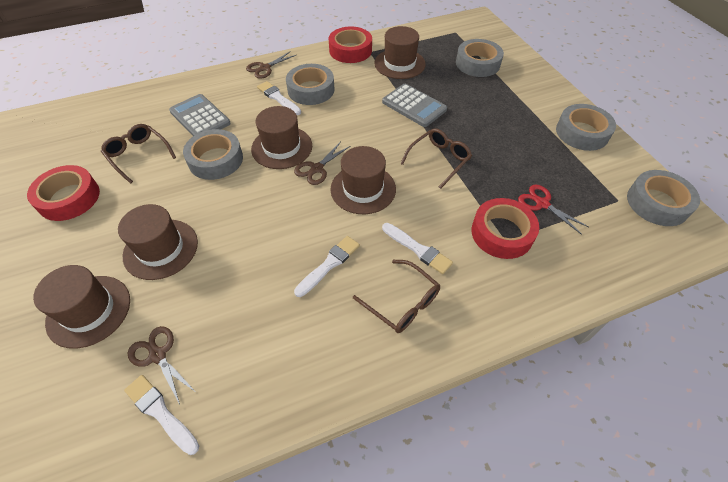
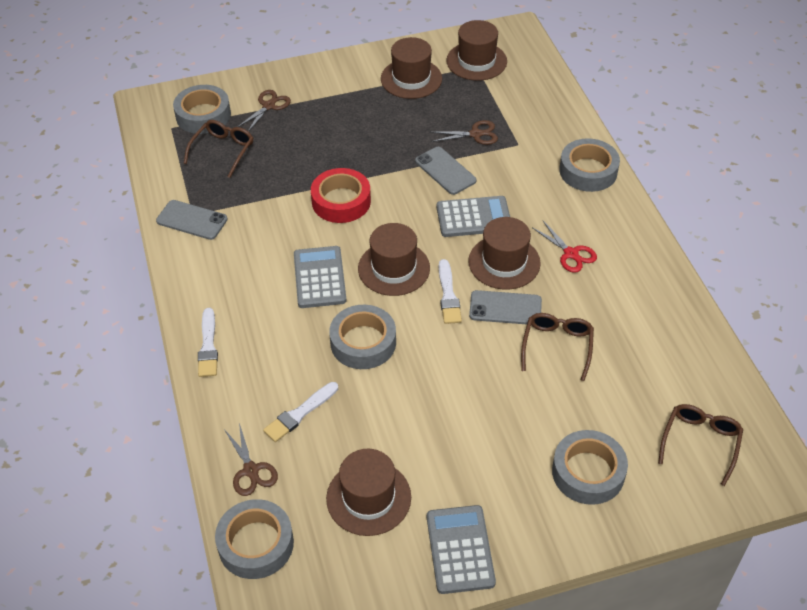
grey calculator: [169,94,231,136] [382,84,447,127] = 2 -> [294,246,347,308] [427,505,496,594] [437,196,510,237] = 3
grey phone: none = 0 -> [156,200,228,240] [415,147,477,195] [469,290,542,324] = 3
red tape: [27,165,100,221] [328,26,372,63] [472,198,539,259] = 3 -> [311,168,371,223] = 1
white brush: [124,375,199,455] [257,81,301,115] [294,236,360,297] [382,223,453,274] = 4 -> [198,308,218,377] [263,382,338,442] [439,259,462,324] = 3

